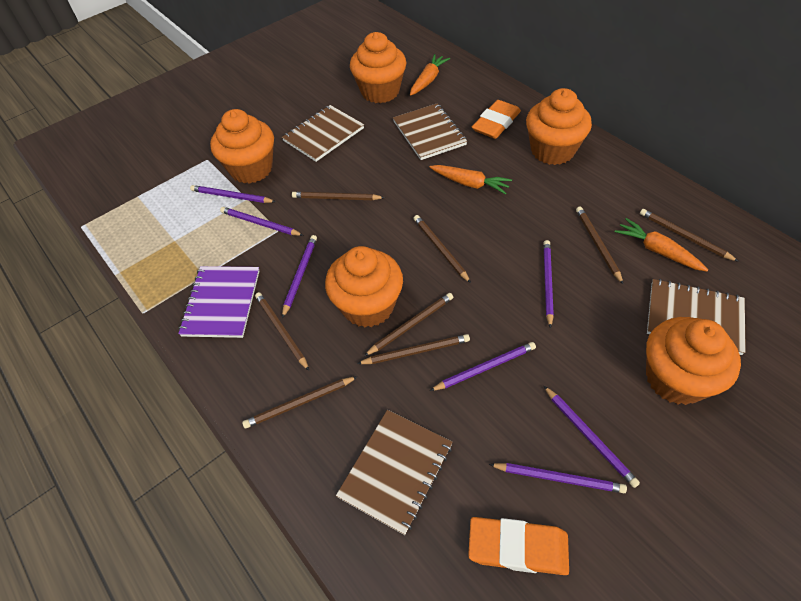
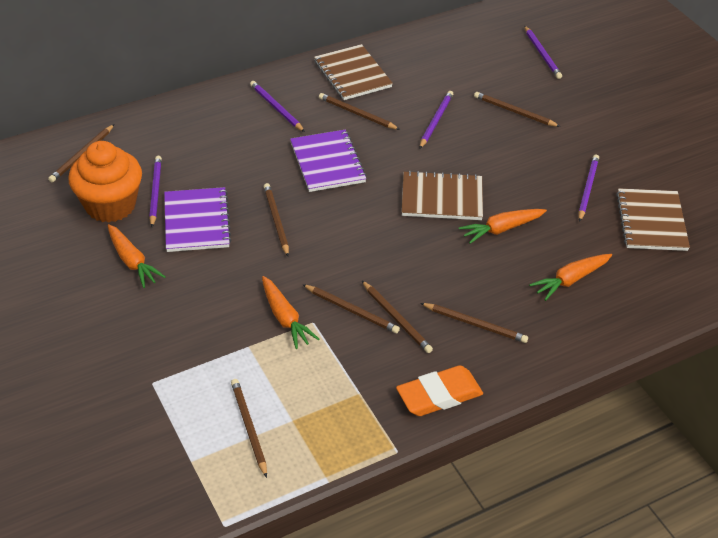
brown notebook: [282,105,364,162] [336,410,453,535] [393,104,467,160] [647,279,746,355] = 4 -> [314,44,393,100] [402,171,483,220] [616,188,690,251] = 3
orange carrot: [410,54,450,96] [430,165,512,195] [615,218,708,271] = 3 -> [108,224,166,288] [262,276,319,349] [459,209,547,244] [529,254,612,301] = 4
orange cupcake: [210,109,274,184] [325,246,403,328] [350,32,406,103] [526,88,592,165] [646,317,741,405] = 5 -> [68,141,142,222] = 1
orange eraser: [468,517,569,575] [472,100,521,139] = 2 -> [396,365,483,416] = 1
purple notebook: [178,266,260,338] = 1 -> [164,187,232,252] [290,130,367,192] = 2
purple pencil: [190,185,276,203] [220,207,304,236] [282,235,317,318] [430,342,536,391] [489,463,627,493] [543,240,554,328] [544,386,640,488] = 7 -> [149,156,162,227] [250,81,305,132] [419,91,453,149] [524,26,562,79] [578,155,599,222] = 5

